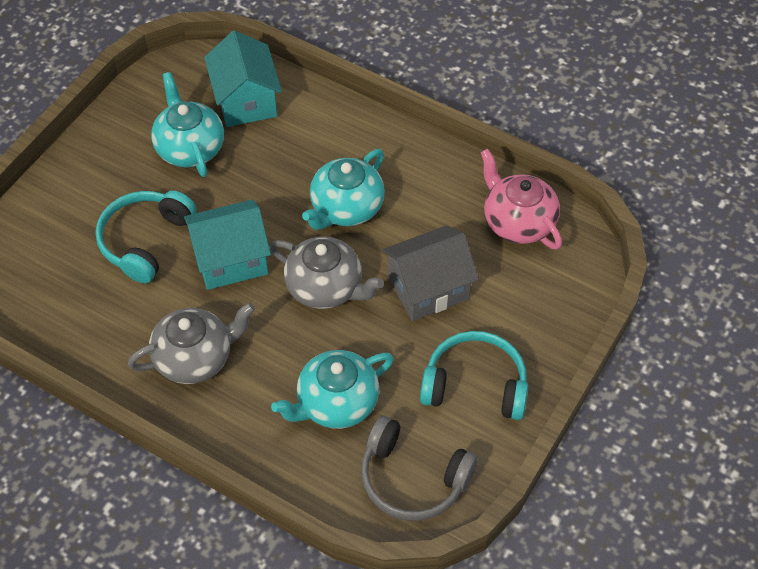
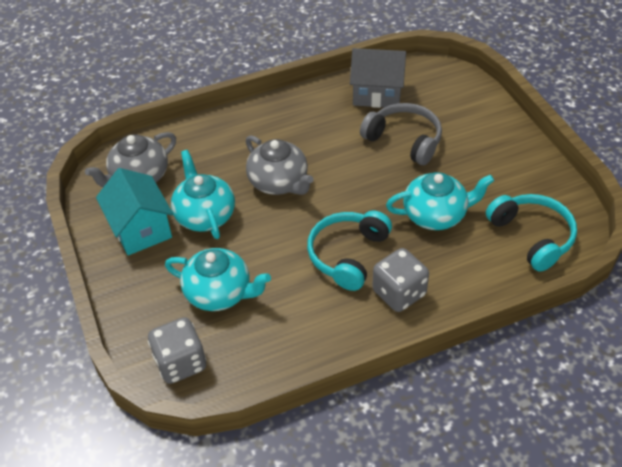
grey dice: none = 0 -> [148,317,206,384] [372,248,429,312] = 2
pink teapot: [480,149,562,250] = 1 -> none = 0
turquoise house: [184,200,271,290] [204,31,282,127] = 2 -> [96,168,173,255] = 1

